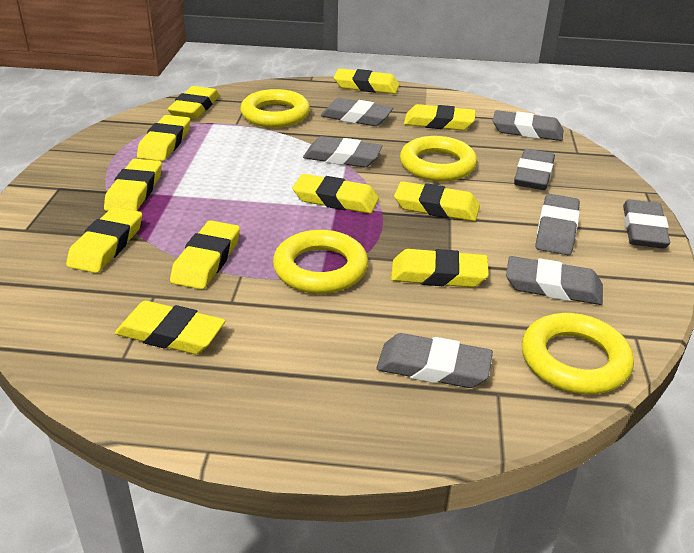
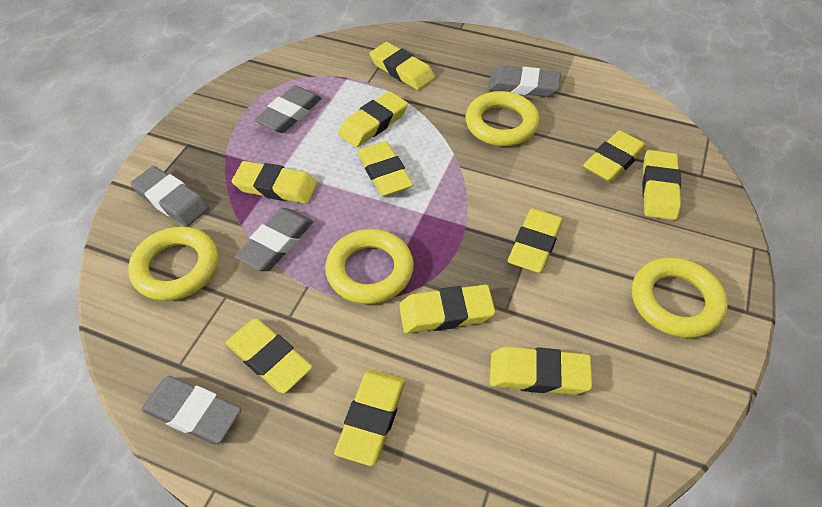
grey eraser: [303,136,383,167] [321,98,393,126] [376,333,493,388] [493,110,563,141] [506,256,603,305] [514,149,555,190] [536,194,580,255] [623,200,670,249] = 8 -> [130,166,209,227] [141,376,242,444] [235,208,314,271] [254,85,322,133] [488,66,561,97] = 5

